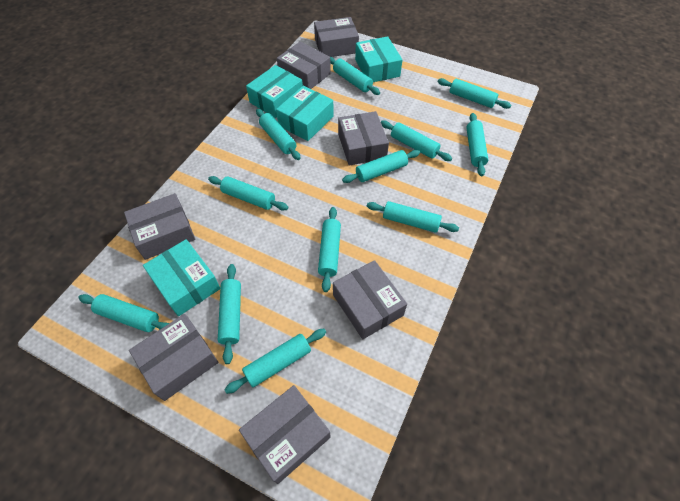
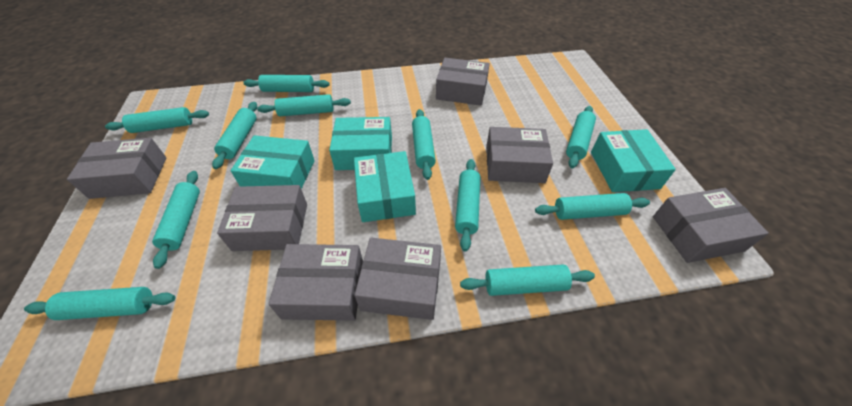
turquoise rolling pin: [78,294,169,332] [208,176,288,211] [218,264,241,364] [224,329,326,394] [256,109,301,160] [318,207,341,292] [330,57,380,95] [342,150,420,183] [367,201,459,233] [381,121,452,161] [438,78,511,109] [466,113,488,176] = 12 -> [24,287,175,320] [105,107,209,133] [152,171,200,269] [212,102,257,169] [243,75,330,92] [257,94,351,116] [412,109,436,180] [455,159,480,251] [460,264,595,296] [535,193,650,220] [566,106,596,168] = 11

